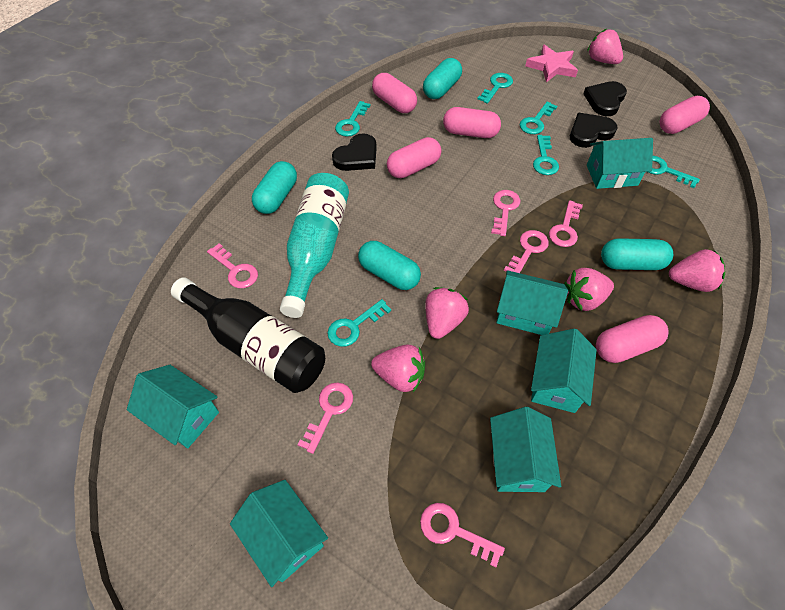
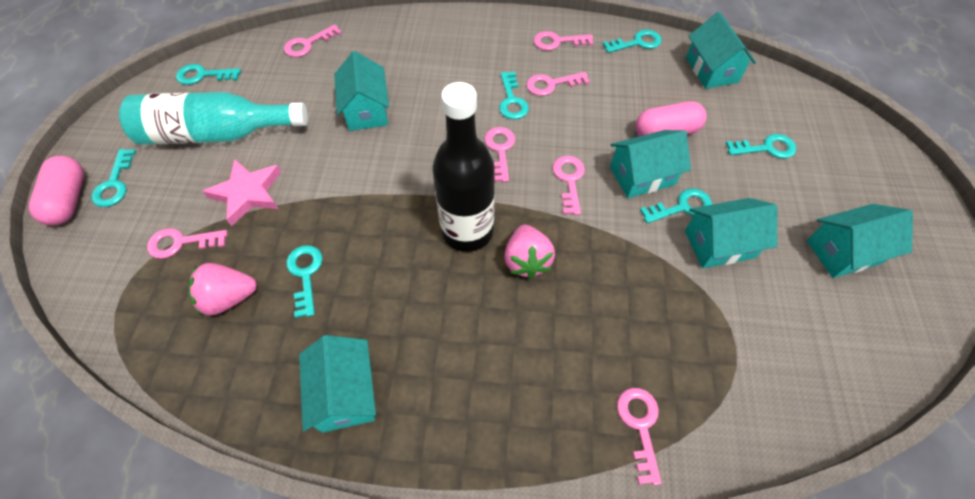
black heart: [332,133,377,171] [570,113,617,148] [583,81,627,116] = 3 -> none = 0
pink capsule: [372,73,417,113] [387,137,441,178] [443,107,501,138] [596,315,669,363] [660,96,710,134] = 5 -> [28,156,84,226] [636,101,707,136] = 2
pink key: [207,243,258,288] [297,382,353,454] [420,503,505,567] [491,190,520,236] [504,230,549,273] [549,200,583,247] = 6 -> [147,228,228,259] [284,24,342,57] [484,127,515,182] [526,72,590,96] [534,31,594,51] [553,156,585,215] [617,388,662,485] = 7
pink strawberry: [371,344,425,392] [425,287,469,339] [564,268,614,311] [587,29,623,64] [669,249,725,292] = 5 -> [188,263,257,316] [504,225,555,279] = 2
turquoise capsule: [252,161,297,214] [358,241,421,290] [423,58,462,99] [601,238,673,270] = 4 -> none = 0
turquoise key: [328,299,391,347] [335,101,371,137] [478,73,513,104] [520,102,557,134] [533,135,559,175] [648,156,700,188] = 6 -> [91,149,136,207] [176,64,241,85] [286,245,323,318] [499,72,529,119] [603,30,662,53] [640,189,712,223] [726,134,796,159] = 7

